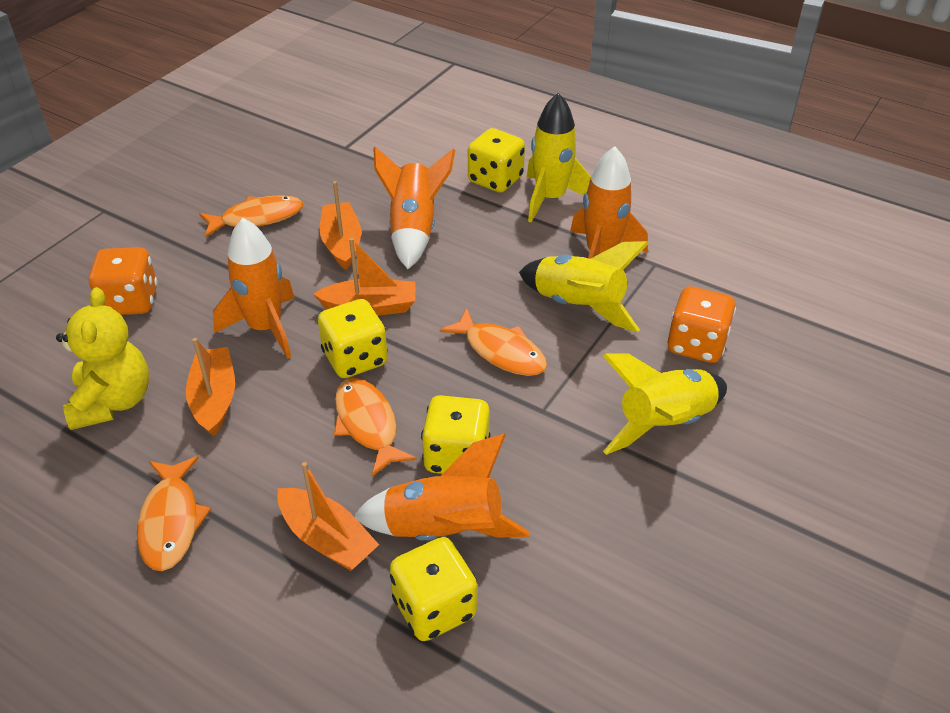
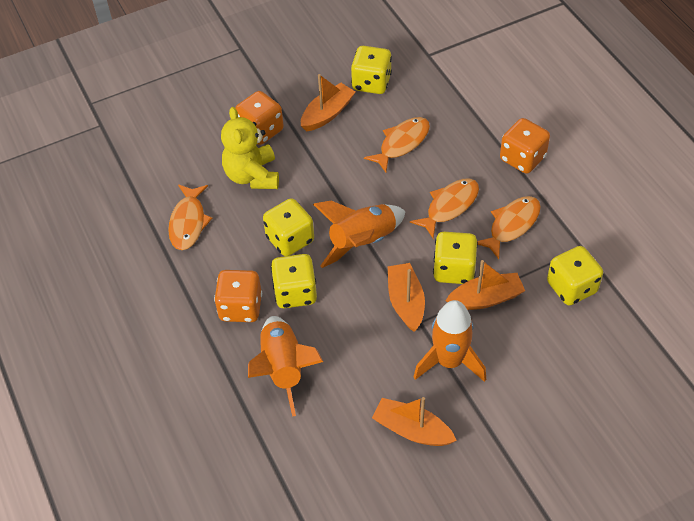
orange dice: [89,247,158,315] [668,286,736,363] = 2 -> [214,270,262,322] [235,91,284,145] [500,118,550,174] = 3
orange rocket: [213,218,295,359] [354,434,530,540] [373,147,455,269] [570,146,648,259] = 4 -> [248,316,323,417] [313,201,406,268] [414,300,486,382] = 3
yellow dice: [318,299,388,378] [390,537,477,641] [421,395,490,474] [468,128,525,192] = 4 -> [263,198,314,256] [271,254,317,308] [351,46,392,94] [433,232,478,284] [547,246,603,306] = 5
yellow rocket: [519,241,649,332] [527,93,591,223] [602,353,727,455] = 3 -> none = 0

